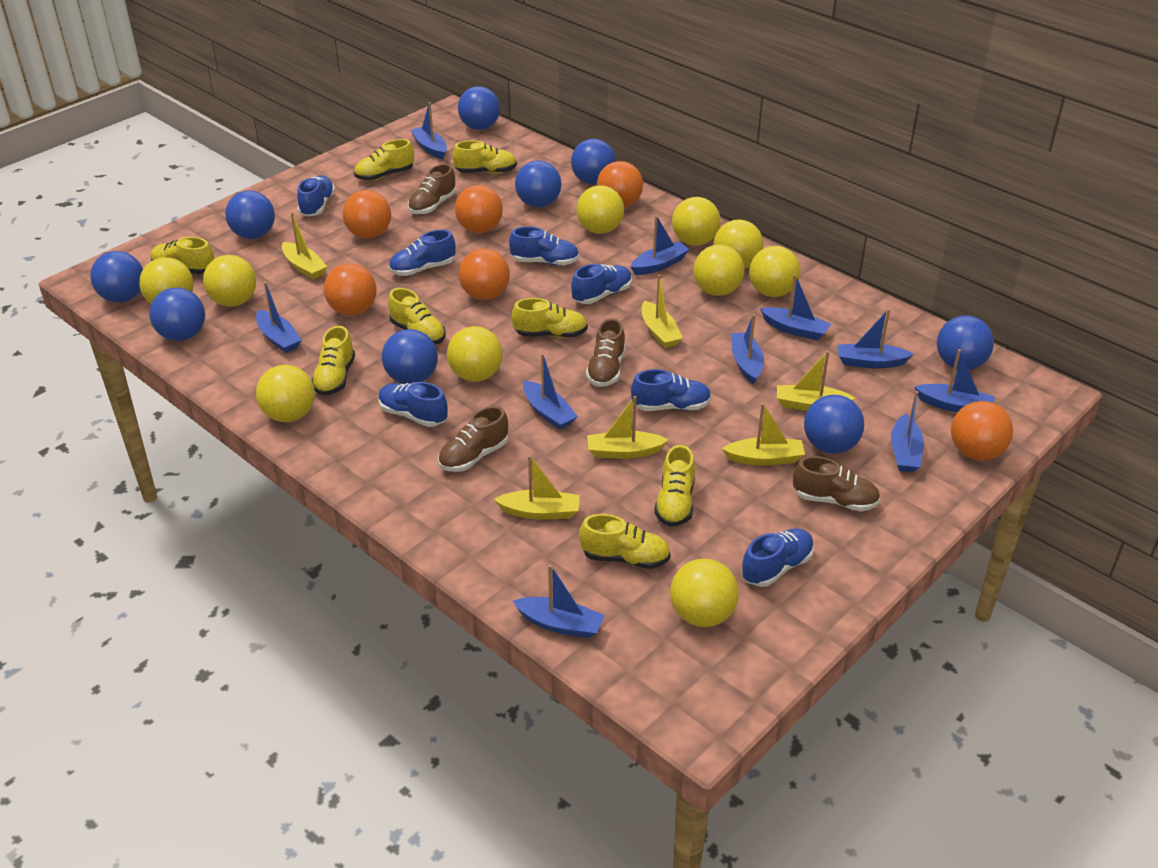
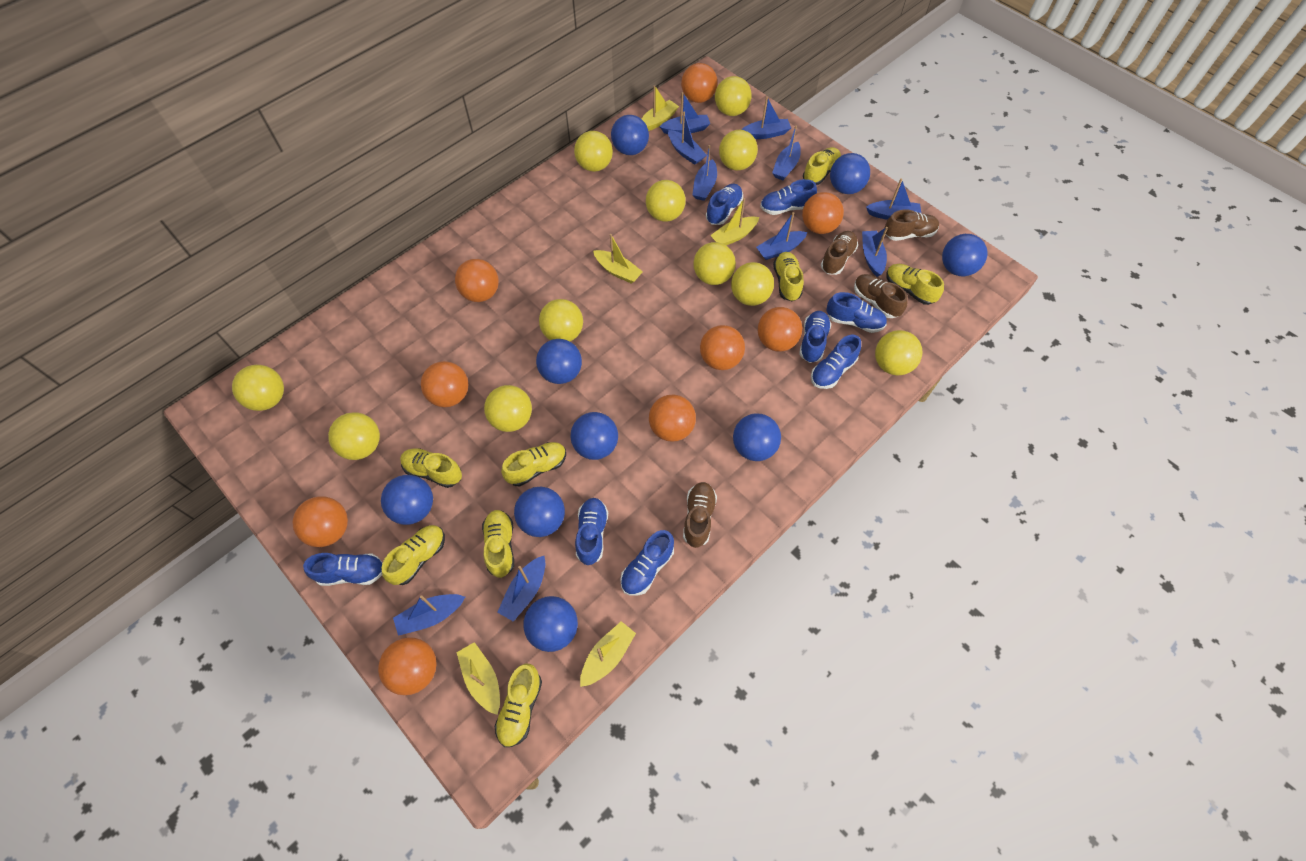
blue shoe: [297,175,335,217] [379,382,448,427] [389,230,456,276] [509,226,579,266] [571,264,632,304] [631,369,711,411] [741,528,814,587] = 7 -> [303,553,382,586] [575,498,608,565] [620,530,674,596] [706,184,743,225] [760,179,817,215] [799,311,831,363] [811,335,861,389] [826,292,887,333] = 8
orange ball: [324,263,377,316] [342,190,391,239] [455,185,503,233] [459,249,510,300] [597,161,643,208] [951,401,1013,461] = 6 -> [292,496,348,547] [378,637,437,695] [421,361,469,407] [455,259,499,302] [649,394,696,442] [681,63,718,103] [700,325,745,370] [758,307,802,352] [802,192,844,234] = 9
yellow ball: [139,257,194,304] [203,255,256,307] [256,365,315,422] [447,326,503,382] [576,185,624,234] [670,559,739,627] [672,197,721,246] [693,245,745,296] [713,219,763,269] [749,246,801,297] = 10 -> [232,365,284,411] [328,412,380,460] [484,385,532,432] [539,299,583,341] [574,131,613,172] [646,180,686,222] [693,242,736,285] [715,76,752,116] [719,130,758,171] [731,262,774,306] [875,330,922,375] = 11
yellow boat: [282,212,327,279] [494,455,580,520] [587,396,669,459] [642,275,683,348] [722,403,805,466] [777,351,855,411] = 6 -> [456,642,500,715] [580,621,636,687] [593,234,643,284] [641,85,679,131] [710,198,759,245] = 5

